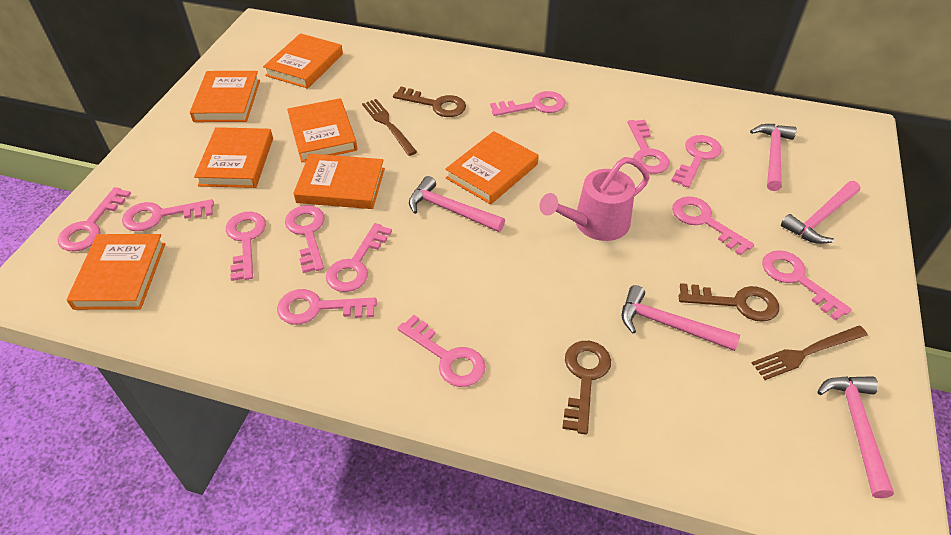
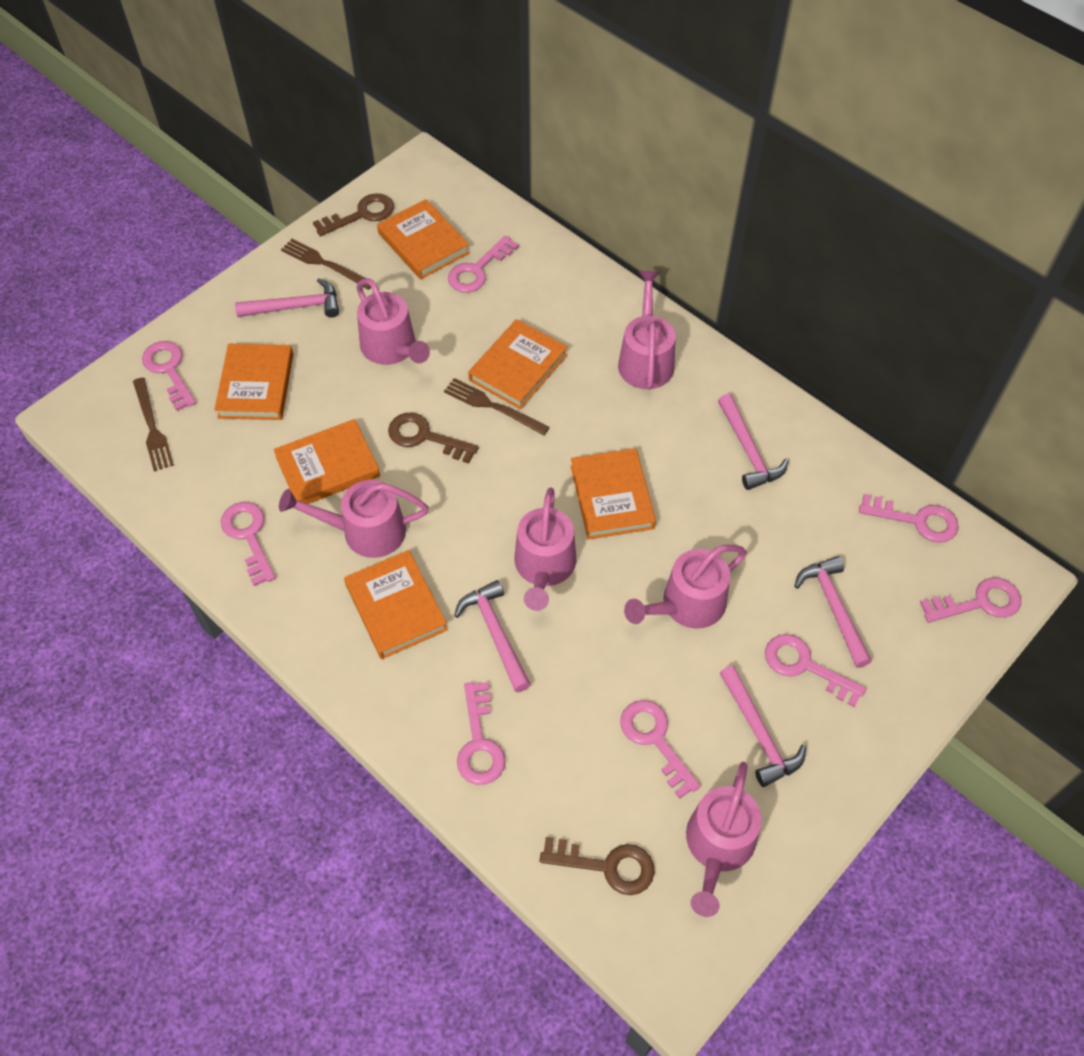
brown fork: [362,99,417,156] [752,326,868,380] = 2 -> [133,377,174,471] [281,239,371,290] [444,378,550,436] = 3
orange book: [67,234,165,310] [190,71,260,122] [194,127,273,188] [263,33,343,89] [287,98,357,162] [293,154,385,209] [445,131,539,204] = 7 -> [214,344,293,420] [273,419,380,504] [344,550,448,659] [377,199,470,279] [468,319,568,409] [571,448,656,540] = 6
pink key: [58,187,131,251] [122,199,214,231] [226,212,266,281] [277,289,377,325] [285,205,325,273] [326,223,392,292] [398,315,485,387] [490,91,566,116] [627,120,669,174] [671,135,722,188] [672,196,754,256] [762,250,852,321] = 12 -> [142,341,196,411] [221,502,275,586] [448,235,519,293] [457,682,506,785] [620,700,701,799] [765,634,866,708] [859,494,959,543] [920,577,1021,623] = 8
pink watering can: [539,157,650,241] = 1 -> [279,480,429,558] [356,278,430,365] [515,488,576,611] [618,271,676,389] [624,545,747,629] [686,762,762,917] = 6

